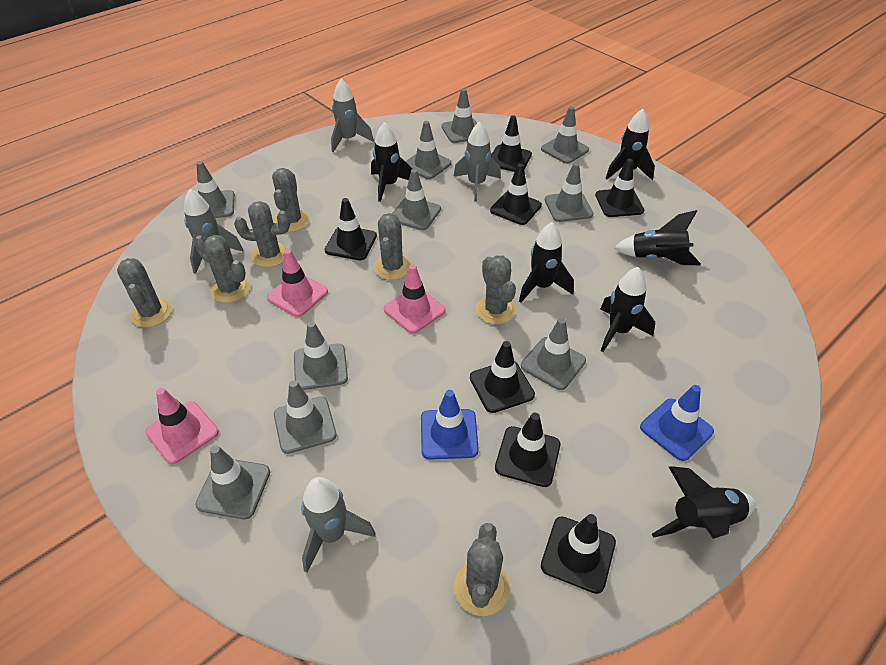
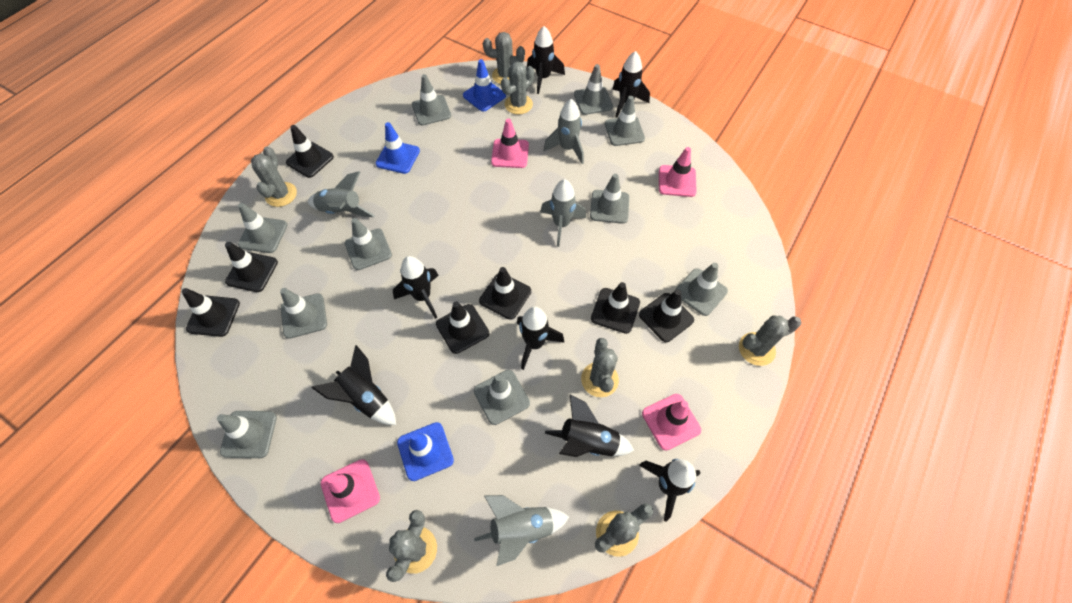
black rocket: [371,122,413,202] [519,222,574,303] [600,267,655,352] [605,109,655,180] [614,210,701,265] [652,466,756,539] = 6 -> [311,345,396,425] [393,256,439,319] [517,307,564,370] [527,26,565,94] [545,395,634,457] [613,51,650,118] [639,459,701,522] = 7
blue traffic cone: [421,390,479,460] [640,385,714,461] = 2 -> [376,122,420,174] [397,422,454,481] [463,59,506,111] = 3
pink traffic cone: [145,388,219,464] [267,249,328,317] [384,264,445,333] = 3 -> [321,459,380,523] [491,119,529,168] [642,394,701,450] [659,147,697,197] = 4

